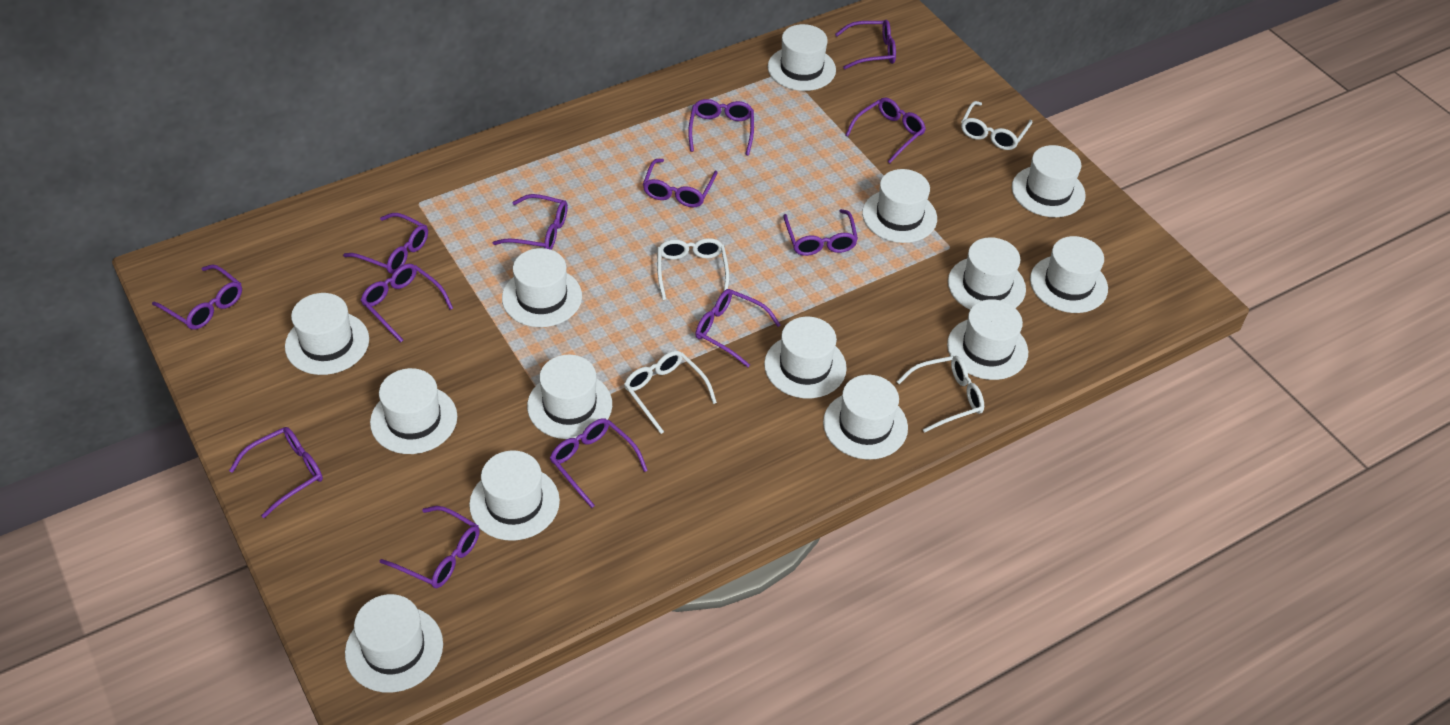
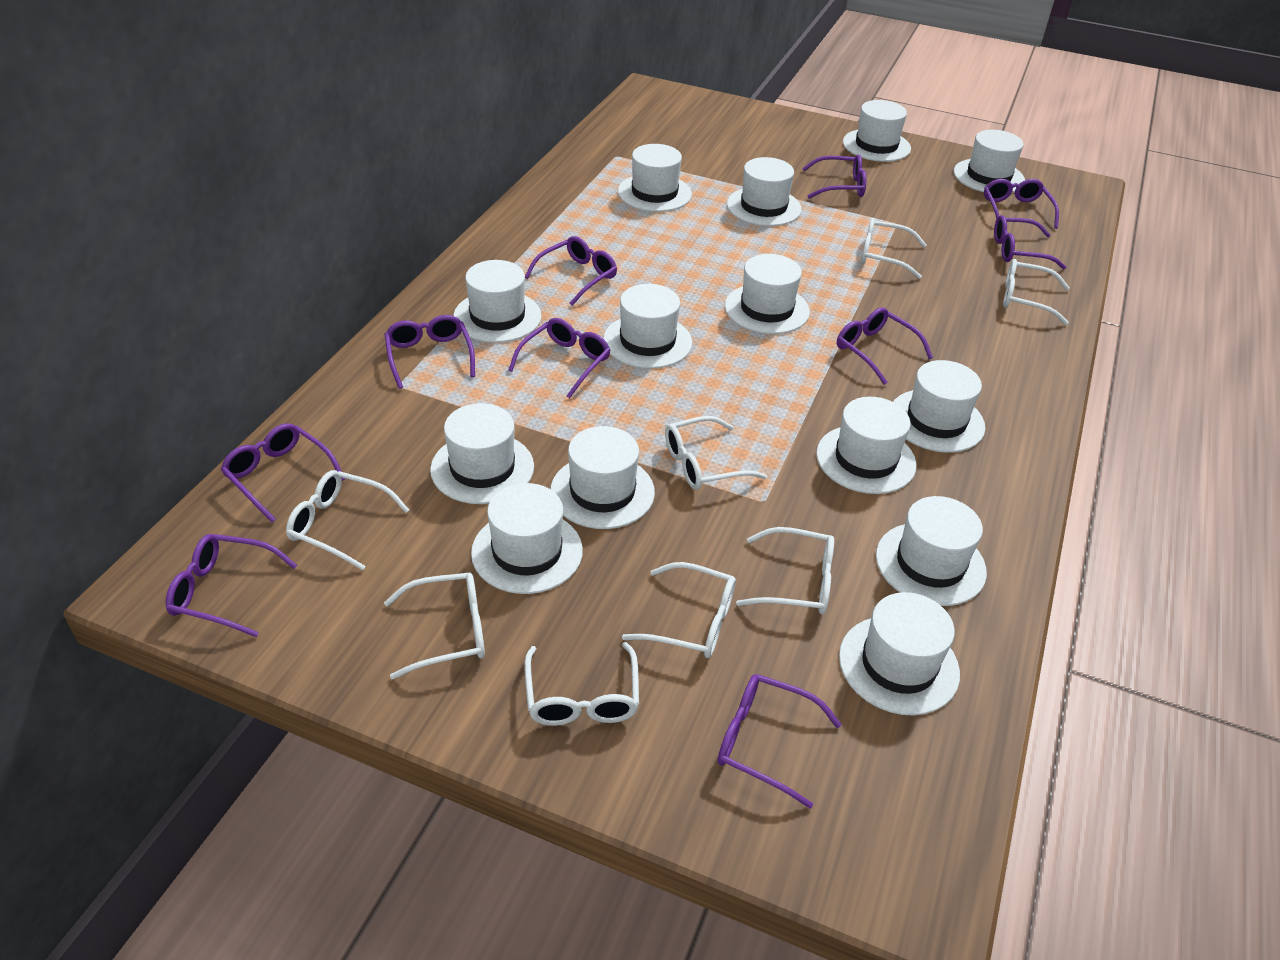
purple glasses: [152,264,242,330] [229,427,323,518] [343,213,428,274] [360,264,453,343] [380,506,480,588] [493,194,568,250] [550,418,648,508] [643,159,718,207] [688,99,754,156] [695,289,781,367] [783,209,858,256] [835,20,896,69] [845,98,926,163] = 13 -> [165,534,297,637] [221,423,345,522] [385,315,475,389] [508,318,610,398] [525,236,617,306] [717,674,842,809] [802,155,866,199] [837,308,933,385] [984,179,1059,229] [994,215,1066,270] = 10
white glasses: [624,351,717,434] [657,238,729,300] [897,356,984,433] [961,101,1033,150] = 4 -> [286,470,409,570] [384,573,485,679] [524,642,639,726] [622,562,736,658] [665,416,767,490] [736,527,834,615] [861,218,927,279] [1003,259,1070,325] = 8

